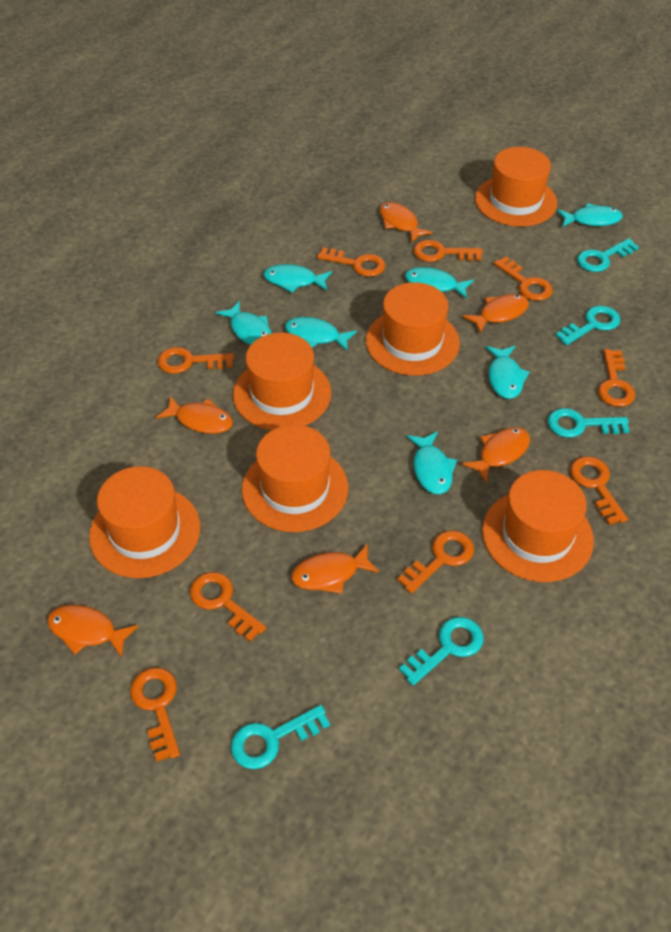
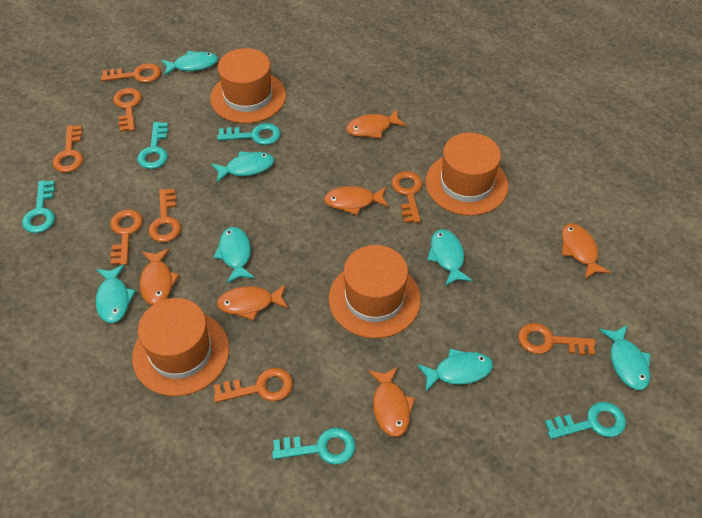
orange hat: [89,466,200,578] [233,333,331,430] [242,425,348,532] [366,282,460,376] [475,147,557,227] [482,470,594,582] = 6 -> [132,298,229,396] [210,48,286,123] [329,245,421,338] [426,133,509,216] = 4
orange key: [130,667,180,762] [157,347,234,374] [190,572,266,642] [317,247,385,277] [397,530,474,594] [413,240,483,262] [494,256,553,301] [570,456,628,525] [598,349,635,407] = 9 -> [53,125,83,173] [101,63,161,83] [110,210,143,265] [113,88,142,132] [149,189,181,242] [214,368,293,403] [392,171,423,223] [518,323,596,355] = 8

